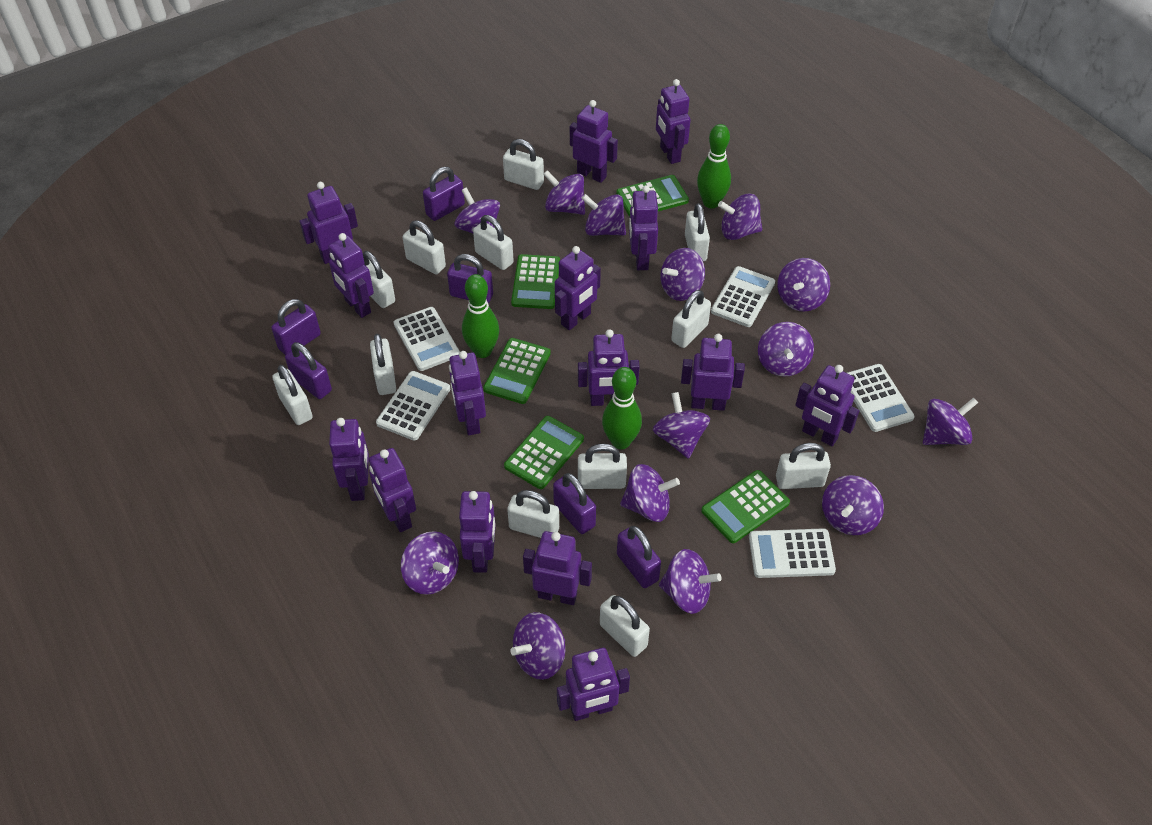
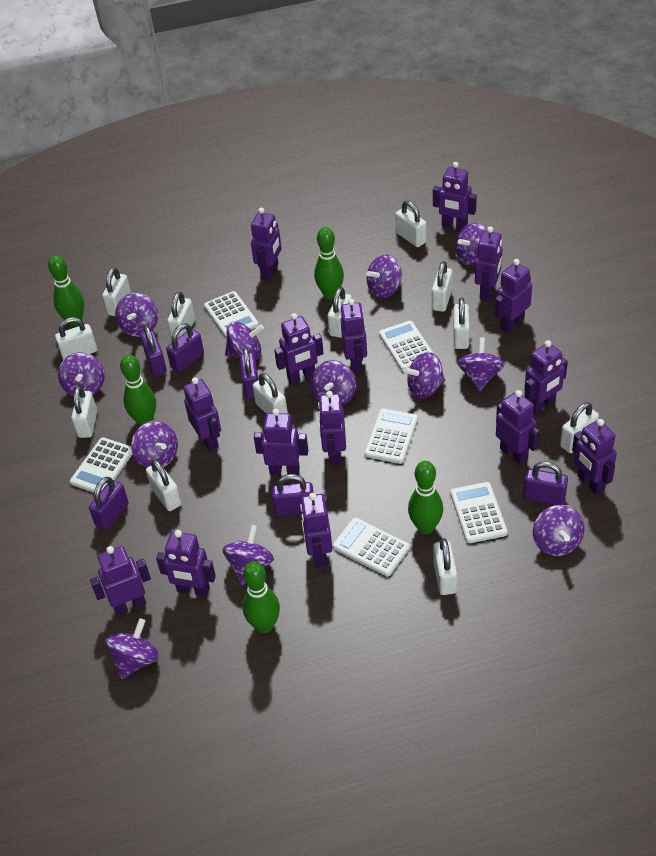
green bowling pin: [462,274,499,358] [602,367,642,449] [697,124,731,209] = 3 -> [48,255,84,326] [120,355,156,426] [243,562,280,633] [314,227,344,300] [408,461,443,534] = 5
green calculator: [483,338,551,404] [504,416,584,489] [511,254,560,309] [616,175,689,217] [701,470,790,543] = 5 -> none = 0
purple spinning top: [401,531,459,595] [455,187,500,234] [510,612,565,680] [543,170,585,215] [581,194,626,236] [620,464,680,522] [653,392,710,459] [659,549,722,614] [661,248,705,301] [718,194,762,240] [758,322,814,377] [777,258,830,312] [822,475,884,535] [923,397,978,445] = 14 -> [58,352,105,396] [106,618,159,679] [115,293,158,337] [131,421,178,468] [222,525,274,585] [225,322,264,360] [310,360,356,405] [366,254,402,298] [403,352,445,398] [455,222,487,266] [457,337,505,392] [533,505,585,556] = 12
white calculator: [376,371,450,441] [394,307,460,371] [711,266,775,327] [749,528,836,578] [847,364,914,432] = 5 -> [70,437,133,493] [204,291,259,338] [333,518,410,576] [364,409,418,464] [379,321,434,371] [450,482,508,543] = 6

